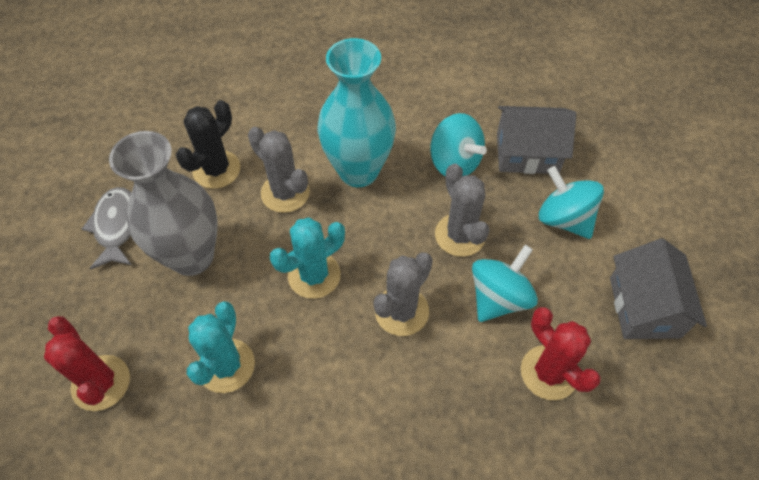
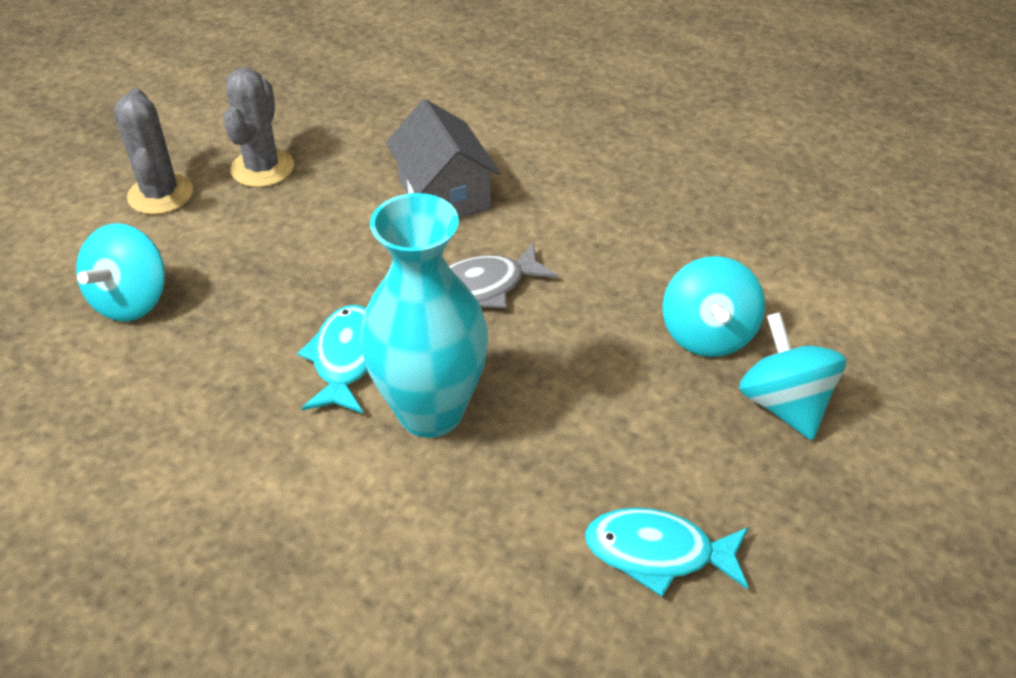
black cactus: [176,100,241,189] = 1 -> none = 0
grey cactus: [248,127,310,213] [374,253,433,336] [435,164,489,257] = 3 -> [114,88,193,215] [223,68,294,187] = 2
grey house: [497,106,577,174] [610,238,707,339] = 2 -> [386,99,501,218] = 1
grey vase: [109,131,218,276] = 1 -> none = 0
red cactus: [44,316,130,411] [521,307,601,400] = 2 -> none = 0
turquoise cactus: [187,301,255,393] [270,218,345,299] = 2 -> none = 0
turquoise fish: none = 0 -> [297,305,368,414] [585,508,748,597] = 2

